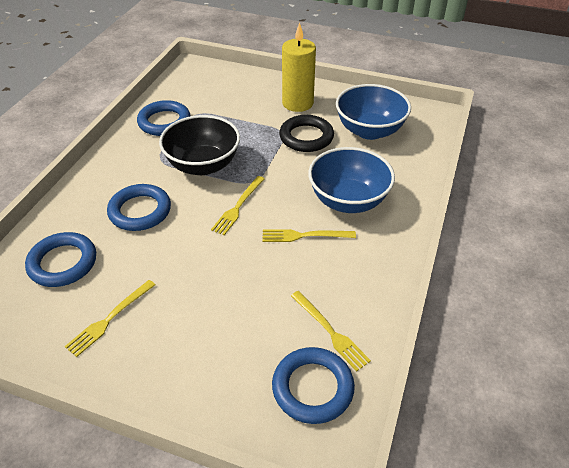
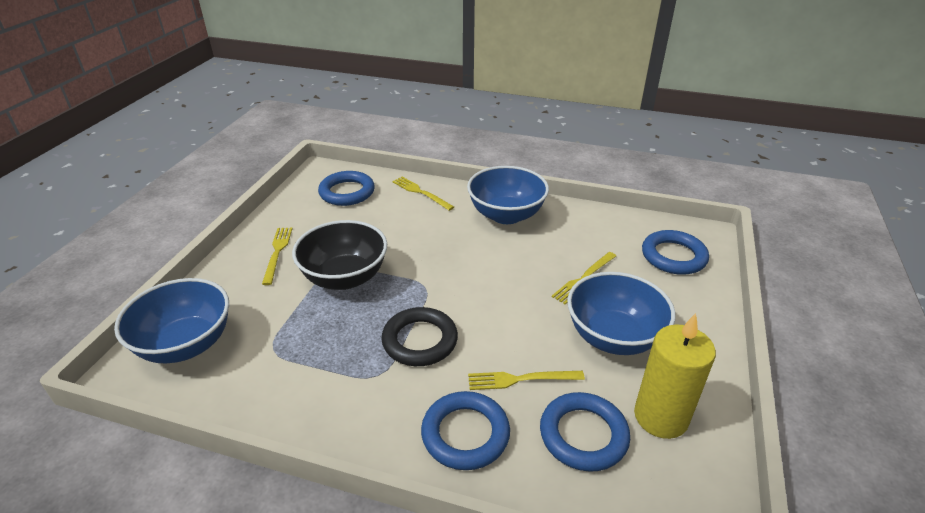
blue bowl: [308,147,395,213] [336,84,411,140] = 2 -> [114,278,229,363] [467,166,549,224] [567,272,675,355] = 3

